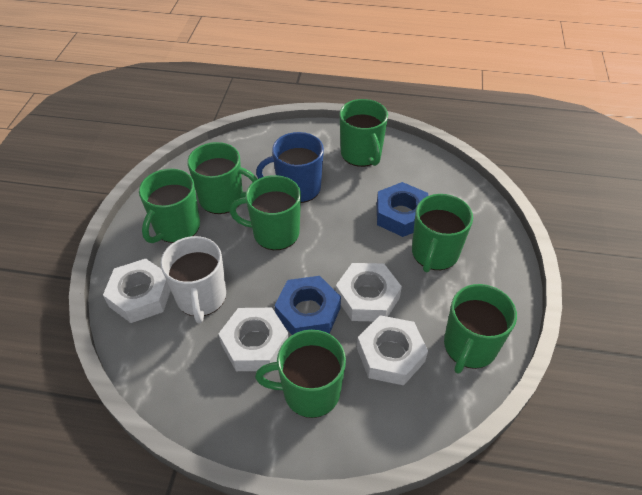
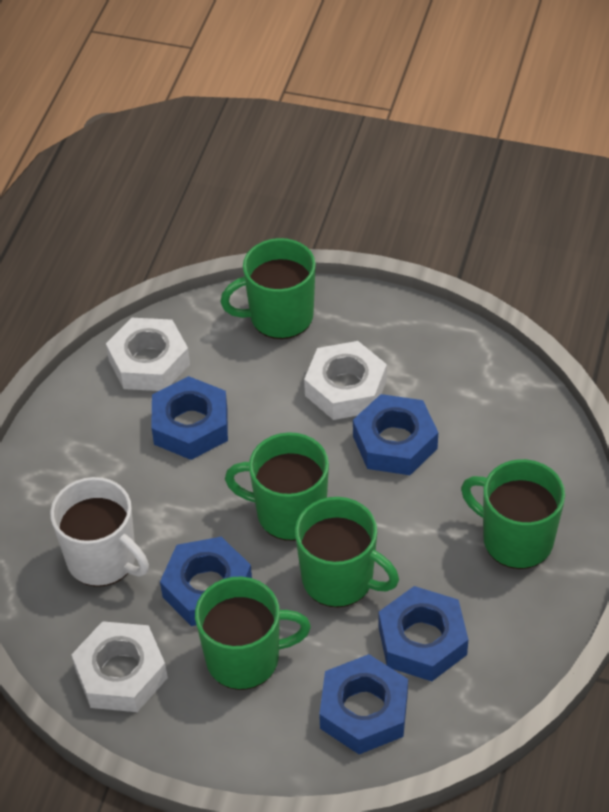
blue mug: [256,132,324,203] = 1 -> none = 0
blue nut: [275,276,341,335] [377,182,428,237] = 2 -> [151,376,228,460] [160,537,252,626] [319,654,408,754] [353,394,438,475] [378,586,468,681] = 5
green mug: [139,169,200,243] [187,142,258,214] [230,175,301,250] [255,330,346,418] [339,99,388,167] [412,194,473,272] [444,284,517,373] = 7 -> [195,577,311,690] [220,238,316,339] [225,432,329,541] [295,497,399,608] [461,459,565,569] = 5
white nut: [103,259,171,323] [218,308,289,371] [336,263,402,321] [357,315,428,385] = 4 -> [71,621,168,712] [106,318,190,391] [304,341,387,420] = 3

